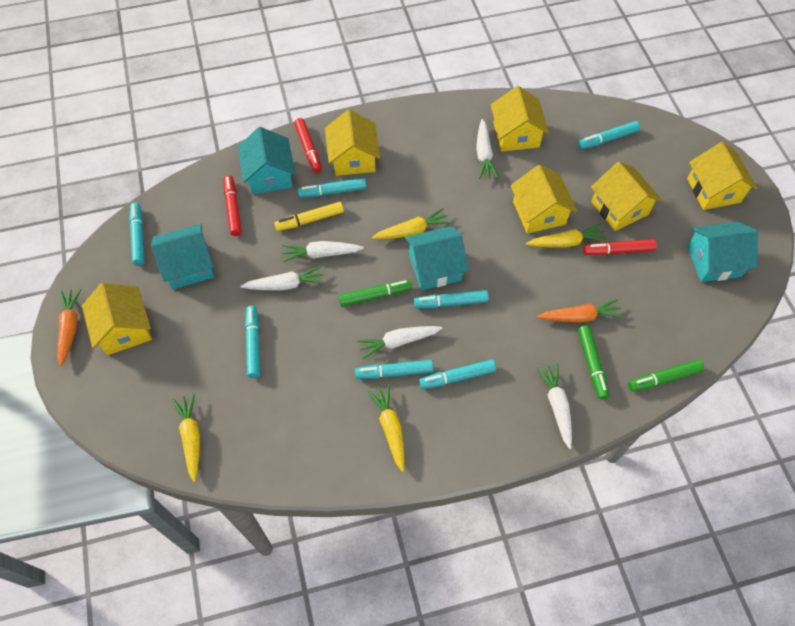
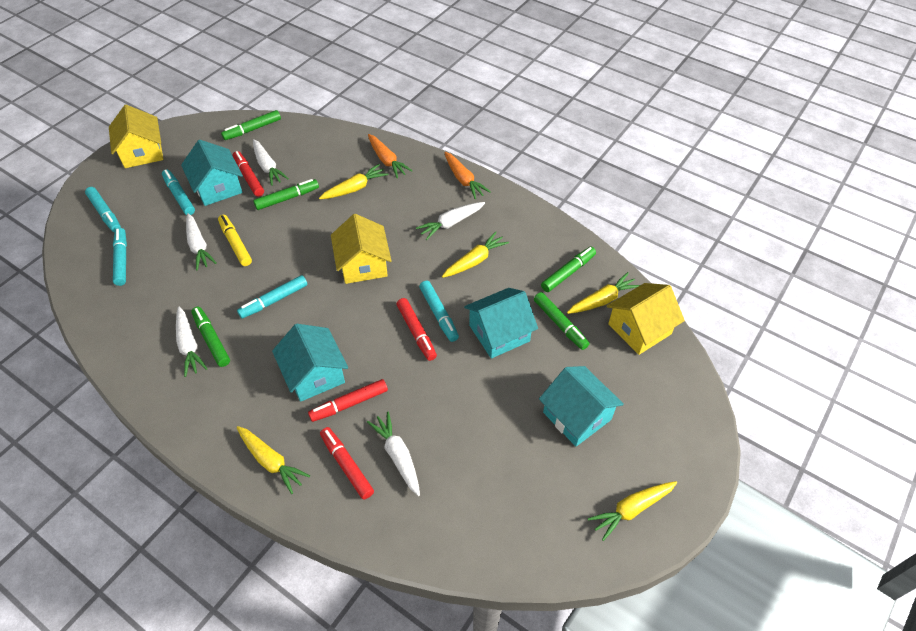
green marker: [338,279,412,307] [578,325,610,399] [628,360,704,392] = 3 -> [191,307,230,367] [221,110,281,140] [253,179,319,210] [534,292,589,350] [541,247,596,292] = 5
red marker: [224,175,242,236] [294,118,322,173] [583,239,657,255] = 3 -> [233,151,264,197] [308,379,388,422] [320,427,374,499] [396,298,437,361] = 4
turquoise marker: [129,202,145,266] [245,306,260,378] [298,178,367,198] [355,360,433,379] [414,290,489,308] [419,359,496,389] [578,121,640,149] = 7 -> [85,187,121,232] [113,228,127,286] [162,169,195,215] [237,275,307,318] [419,281,459,342] = 5
yellow carrot: [172,393,200,482] [367,384,404,472] [372,208,451,239] [526,224,607,248] = 4 -> [237,426,310,494] [319,164,388,199] [442,231,509,278] [567,272,640,314] [588,481,677,541] = 5
yellow house: [82,283,152,355] [325,110,380,176] [491,86,549,152] [510,165,577,234] [591,162,662,231] [687,142,757,210] = 6 -> [109,105,163,168] [331,214,392,284] [607,283,685,355] = 3

